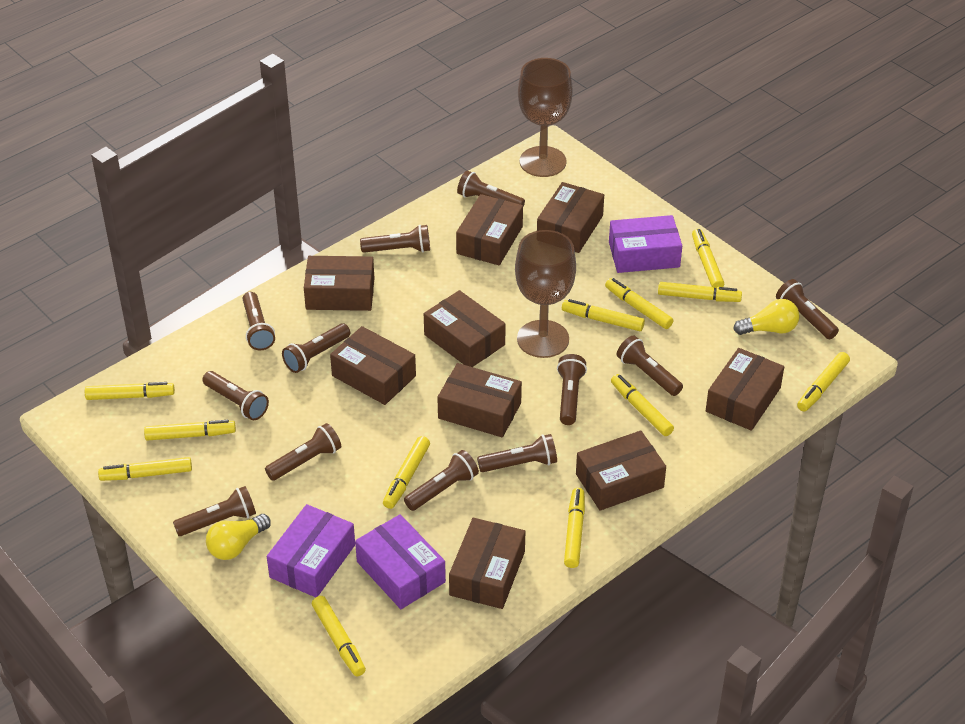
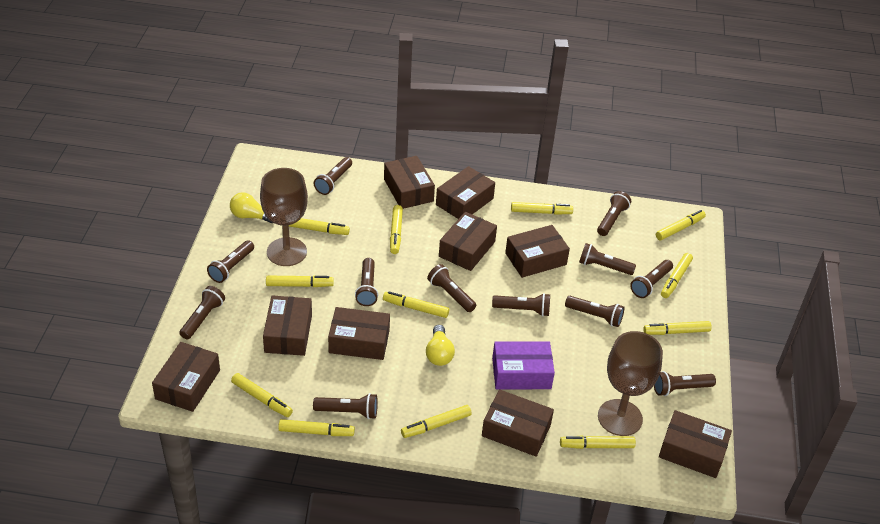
purple box: [267,504,355,597] [355,514,446,609] [609,215,682,273] = 3 -> [492,341,555,389] = 1

